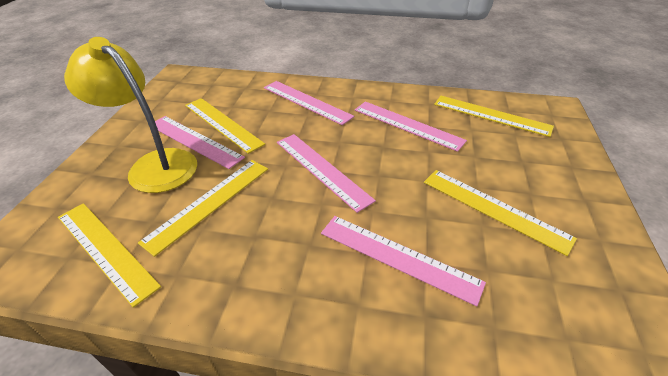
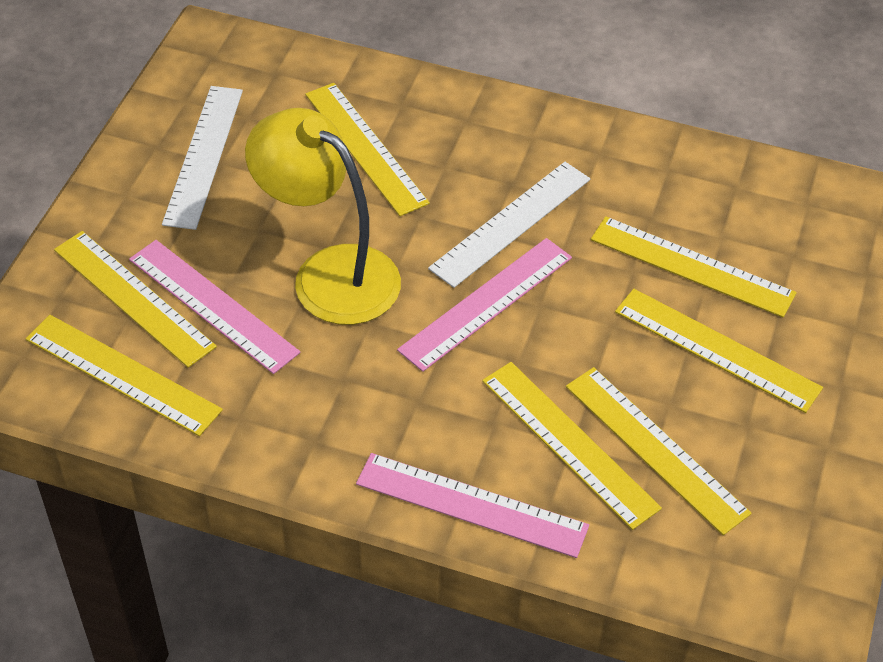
pink ruler: [155,116,245,169] [264,81,354,125] [277,134,376,213] [321,216,486,306] [355,101,467,152] = 5 -> [129,240,300,374] [356,453,589,558] [397,238,572,372] = 3
white ruler: none = 0 -> [162,86,243,230] [428,162,590,288] = 2
yellow ruler: [58,203,161,308] [138,160,268,257] [185,98,265,154] [424,170,577,256] [434,96,554,137] = 5 -> [26,315,223,436] [54,231,217,368] [305,83,430,216] [482,362,662,530] [566,367,752,535] [591,216,797,317] [615,289,823,413] = 7

